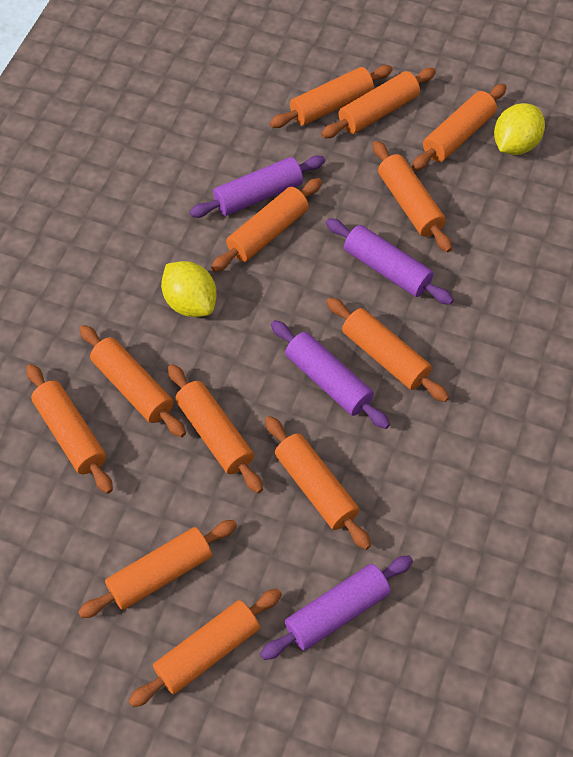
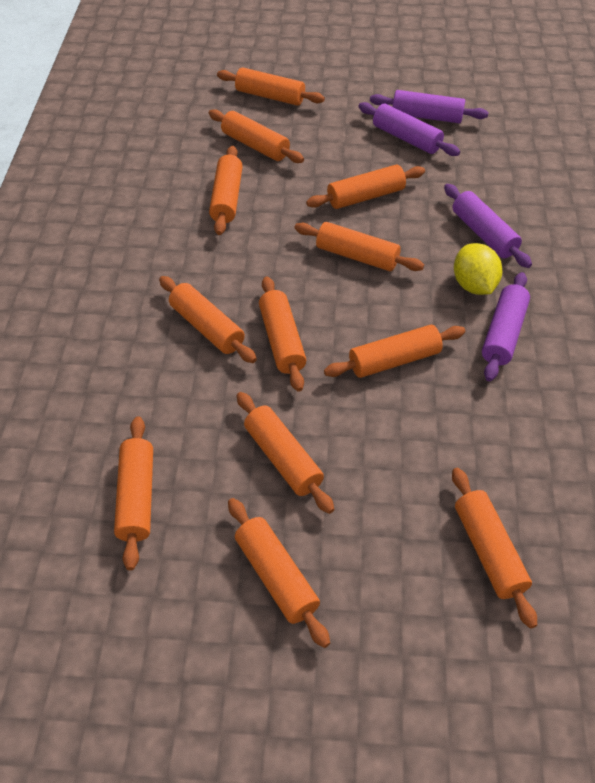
yellow lemon: [161,261,217,317] [494,103,545,155] = 2 -> [454,243,502,295] = 1

